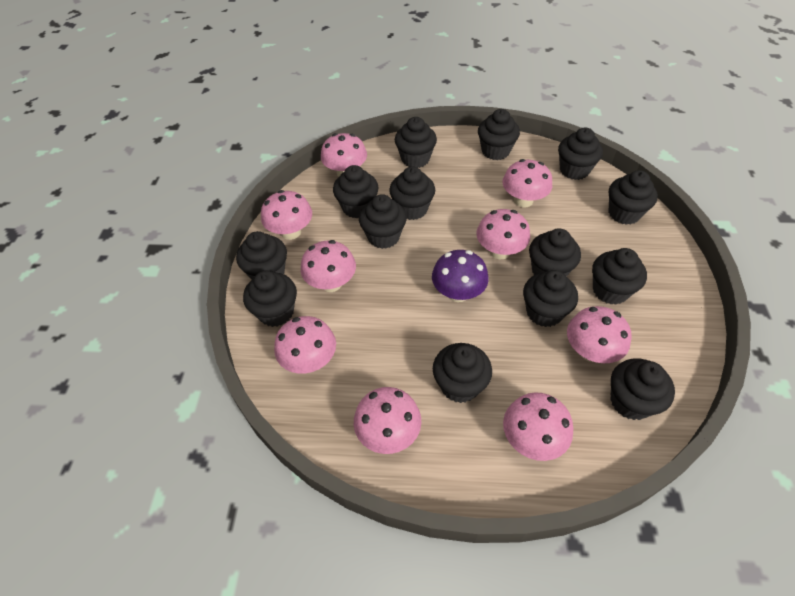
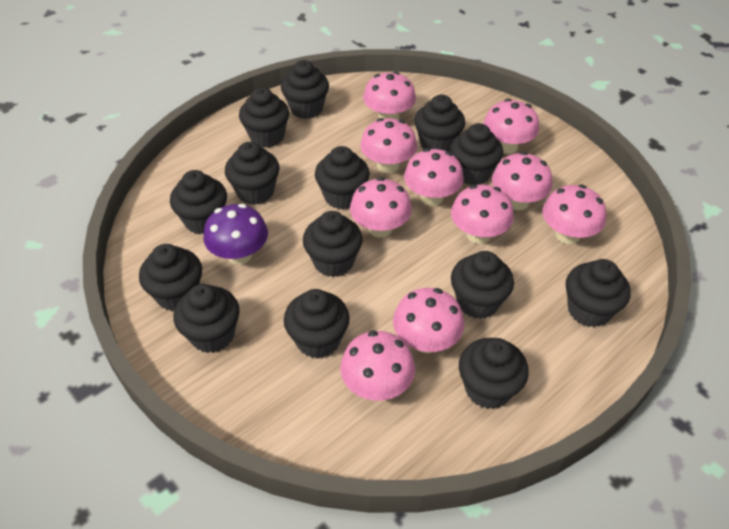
pink mushroom: [261,190,312,240] [274,316,336,374] [301,240,356,292] [321,133,367,177] [354,387,421,454] [476,209,530,260] [503,159,552,207] [503,392,573,461] [567,306,632,363] = 9 -> [340,331,415,401] [350,177,412,238] [360,118,417,173] [363,72,416,120] [393,288,464,353] [404,148,464,206] [451,185,514,244] [483,99,539,154] [492,152,552,210] [542,185,606,244] = 10

